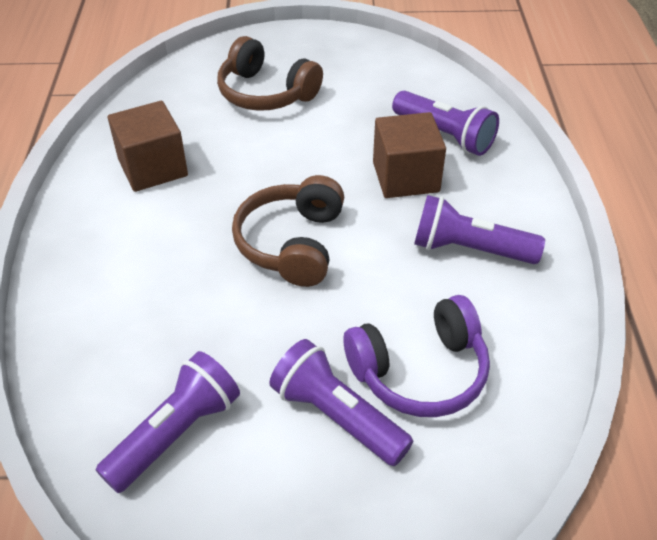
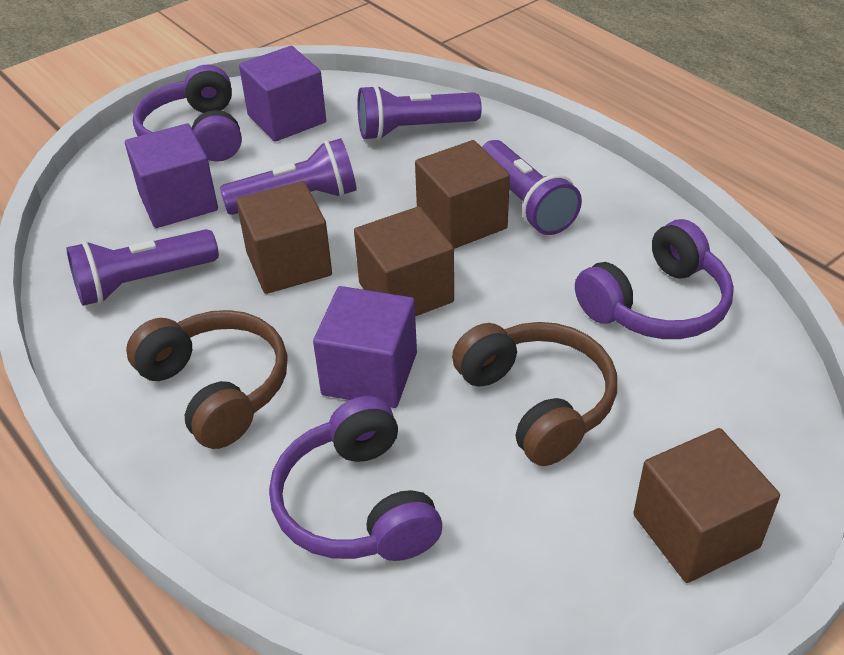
brown cube: [108,101,188,192] [373,112,446,198] = 2 -> [236,181,332,294] [354,206,454,316] [415,140,510,249] [633,428,780,583] = 4
purple cube: none = 0 -> [125,123,218,228] [239,46,326,142] [313,286,417,408] = 3
purple headphones: [344,295,490,417] = 1 -> [133,65,242,162] [269,396,442,561] [575,219,734,339] = 3

